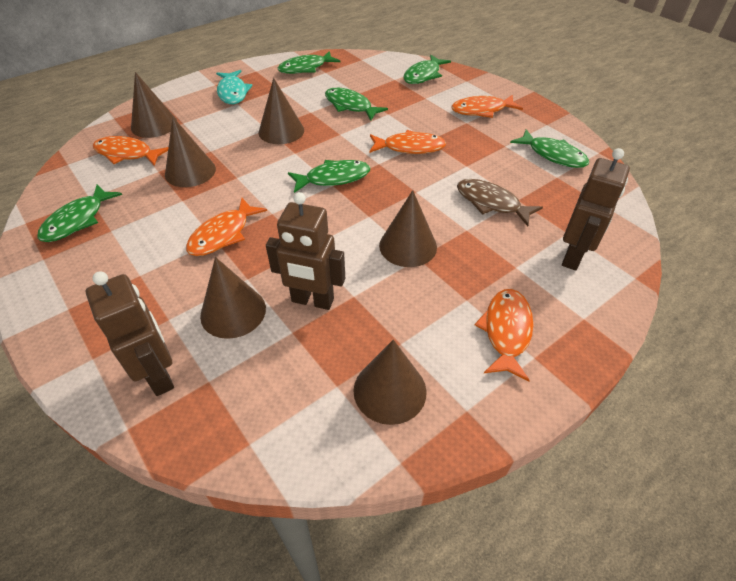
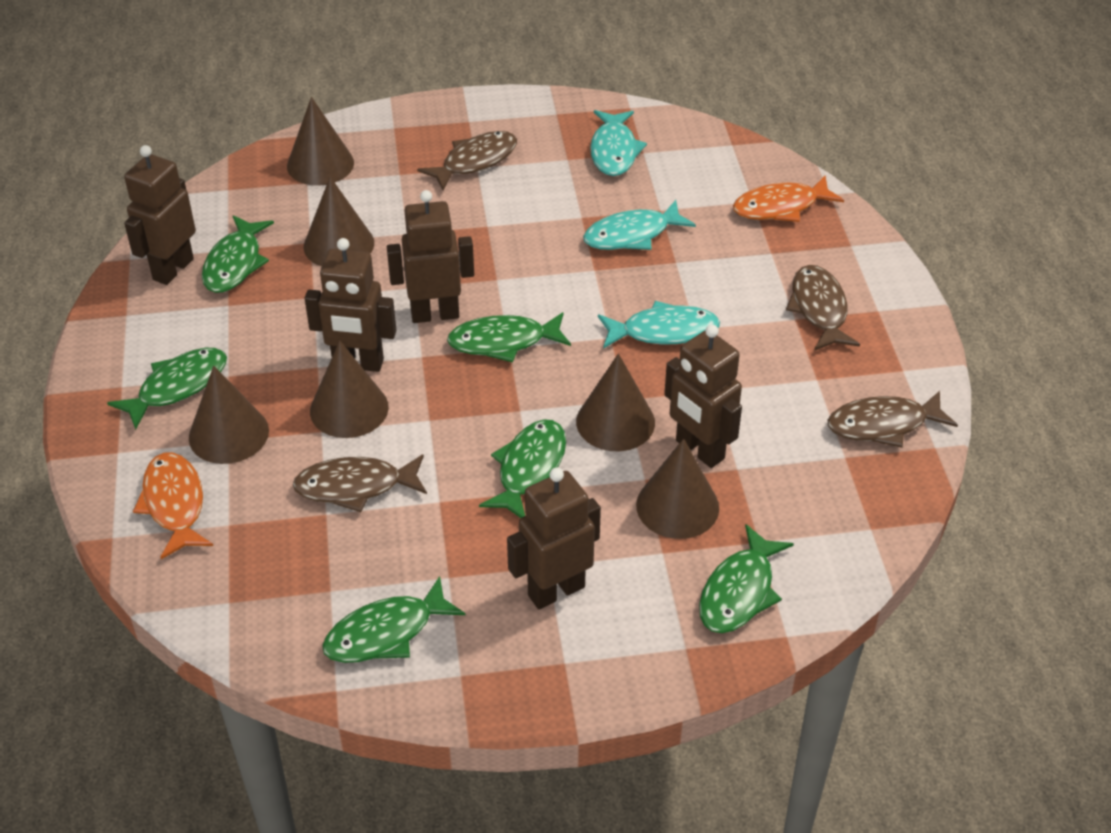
brown fish: [457,179,543,226] = 1 -> [292,454,427,512] [417,131,517,190] [786,265,860,351] [828,391,958,448] = 4
brown robot: [86,272,174,396] [266,192,345,310] [562,148,630,270] = 3 -> [124,145,196,285] [305,238,397,372] [387,190,474,323] [507,468,601,609] [664,325,742,468] = 5
orange fish: [93,136,169,166] [186,198,267,256] [369,130,446,154] [451,95,523,118] [475,289,534,382] = 5 -> [133,452,213,559] [733,176,844,222] = 2
turquoise fish: [216,70,253,104] = 1 -> [583,200,696,250] [590,110,647,176] [598,301,720,349] = 3

